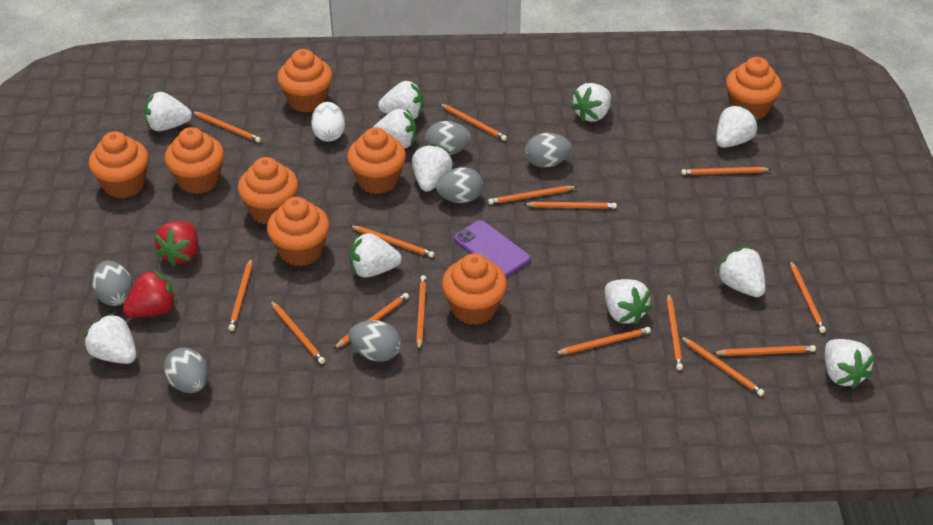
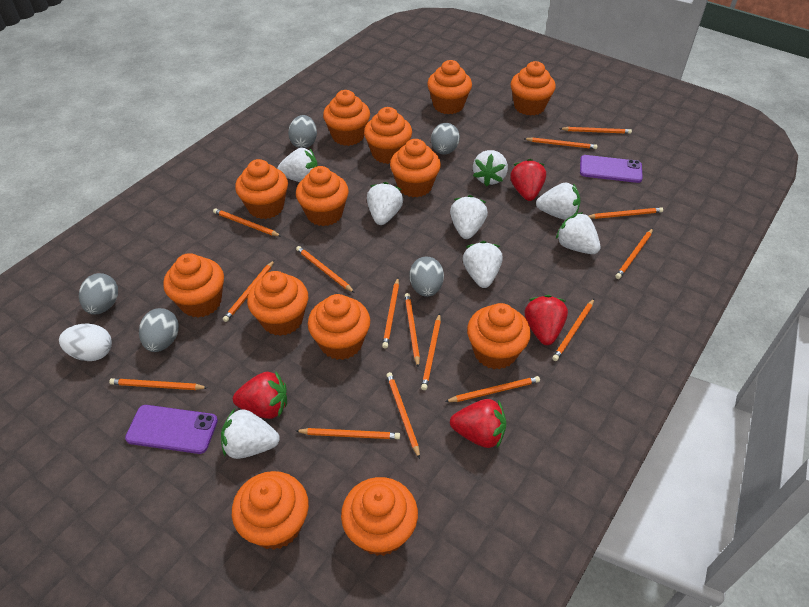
grey egg: [92,261,133,306] [163,347,208,393] [348,320,401,362] [425,121,471,155] [436,167,483,203] [525,133,572,168] = 6 -> [79,273,118,315] [139,308,179,352] [288,115,317,148] [410,256,444,297] [431,123,460,154] = 5
orange cupcake: [89,131,149,198] [165,127,224,194] [238,157,298,224] [267,197,330,266] [277,49,333,113] [347,127,406,194] [442,253,507,325] [726,57,782,120] = 8 -> [163,253,224,318] [232,471,309,550] [235,159,288,219] [247,271,308,336] [296,166,349,226] [308,294,370,360] [323,90,370,146] [341,477,418,556] [364,107,412,164] [390,139,441,197] [427,60,472,114] [467,303,531,369] [510,61,556,116] = 13
purple phone: [454,220,531,277] = 1 -> [125,405,218,454] [580,155,643,183] = 2
red strawberry: [123,269,177,317] [154,221,198,266] = 2 -> [233,372,287,419] [450,399,506,448] [510,159,546,201] [525,295,568,345] = 4
white strawberry: [84,313,137,364] [144,92,192,131] [350,233,402,277] [374,109,417,149] [378,81,424,119] [412,144,453,192] [571,83,611,122] [605,279,652,325] [716,105,758,148] [717,247,766,297] [825,339,875,389] = 11 -> [221,409,280,459] [277,148,317,182] [367,182,403,225] [450,195,488,239] [463,241,503,288] [473,150,508,187] [536,182,581,220] [556,212,600,254] = 8

